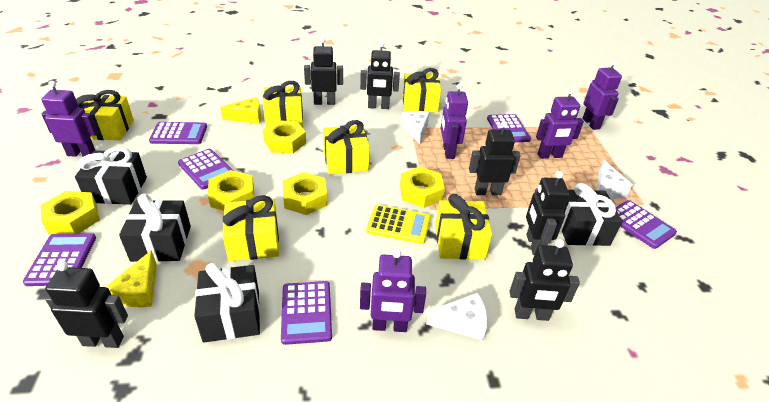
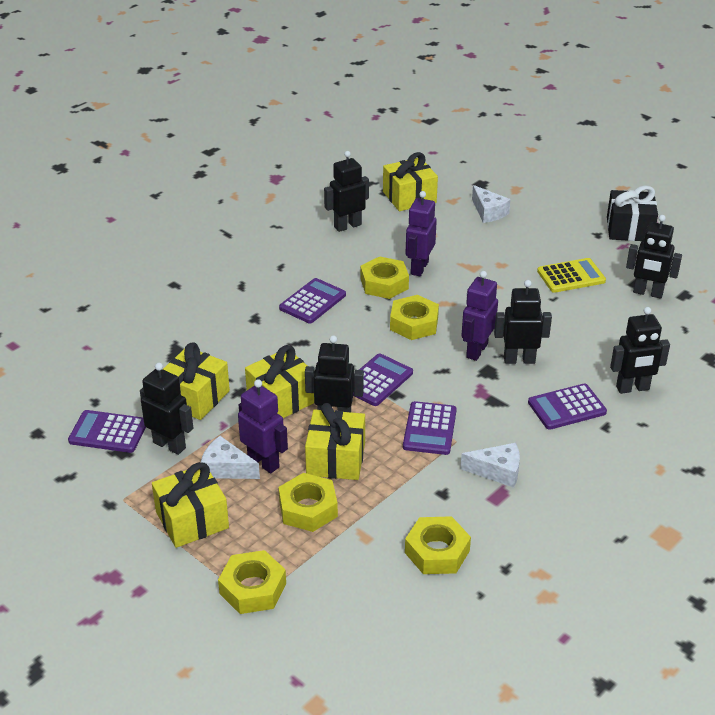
black gift: [75,147,147,205] [119,193,191,262] [194,263,260,342] [560,183,622,246] = 4 -> [607,185,658,241] = 1
purple calculator: [23,233,96,286] [149,122,207,144] [178,149,234,190] [281,281,332,345] [487,114,531,143] [616,200,677,249] = 6 -> [68,410,146,453] [279,278,346,323] [353,353,413,406] [403,401,457,455] [528,383,607,430] = 5
purple robot: [41,81,98,157] [360,249,426,332] [441,84,468,159] [536,88,584,159] [582,60,622,130] = 5 -> [238,379,288,473] [406,191,437,276] [461,271,498,361] = 3
yellow cheese: [105,250,157,307] [220,97,261,124] = 2 -> none = 0
yellow gift: [76,90,134,140] [222,195,279,261] [263,81,303,128] [323,120,370,175] [403,68,441,112] [435,194,492,259] = 6 -> [152,462,229,548] [163,343,230,420] [245,345,314,418] [305,403,365,480] [383,152,438,211] = 5

